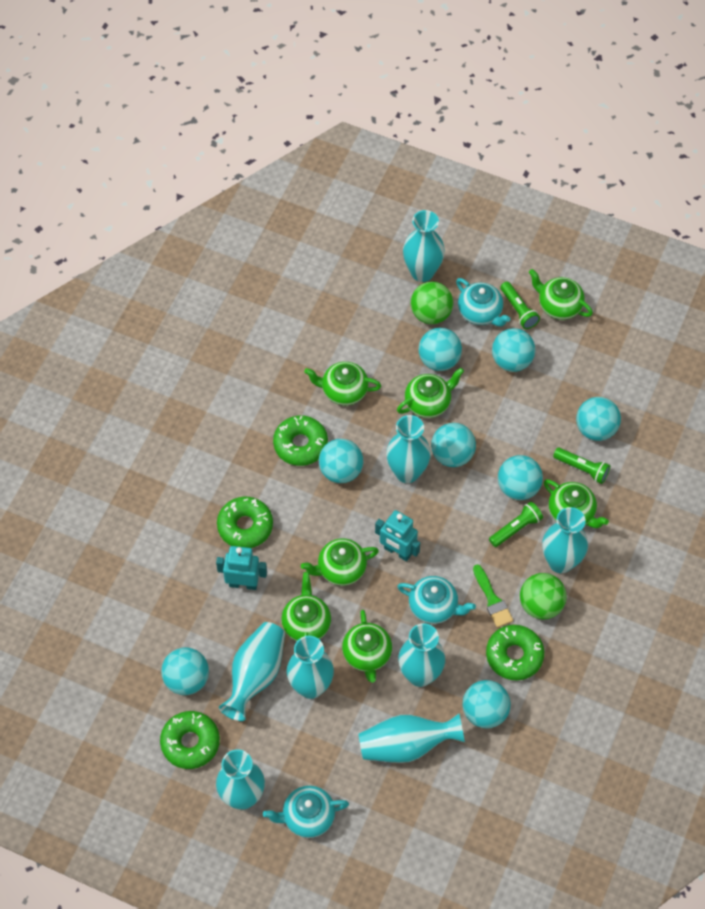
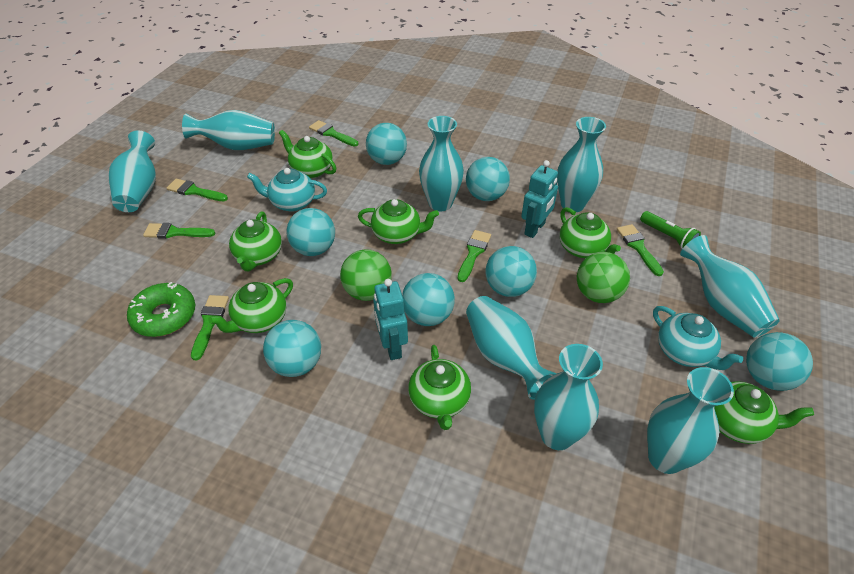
green brush: [473,565,513,628] = 1 -> [143,223,215,239] [166,179,228,201] [191,295,229,360] [309,120,358,147] [457,230,491,282] [617,224,664,276] = 6
green donut: [160,711,220,769] [217,496,273,548] [273,415,328,466] [486,625,544,681] = 4 -> [127,282,195,337] = 1
green flashlight: [489,501,543,547] [500,282,540,329] [553,448,610,484] = 3 -> [640,211,701,249] = 1
turquoise ball: [161,647,209,695] [319,439,363,483] [419,328,462,371] [431,423,476,467] [463,680,511,729] [492,328,536,372] [498,455,543,500] [576,397,621,441] = 8 -> [263,320,321,377] [286,208,335,256] [366,123,407,165] [402,273,455,326] [466,157,510,201] [485,246,537,297] [746,332,813,391] = 7
turquoise teapot: [263,786,349,838] [397,576,476,624] [456,278,510,326] = 3 -> [247,168,327,212] [653,306,743,370] = 2

